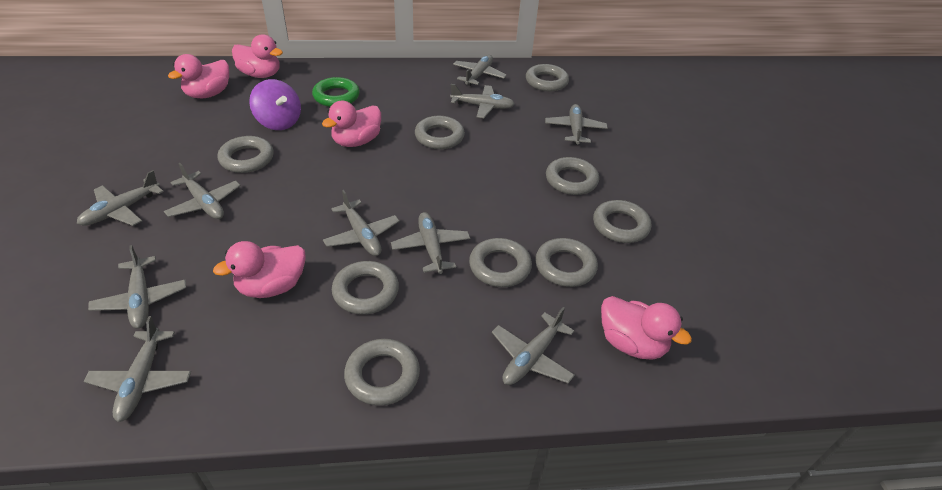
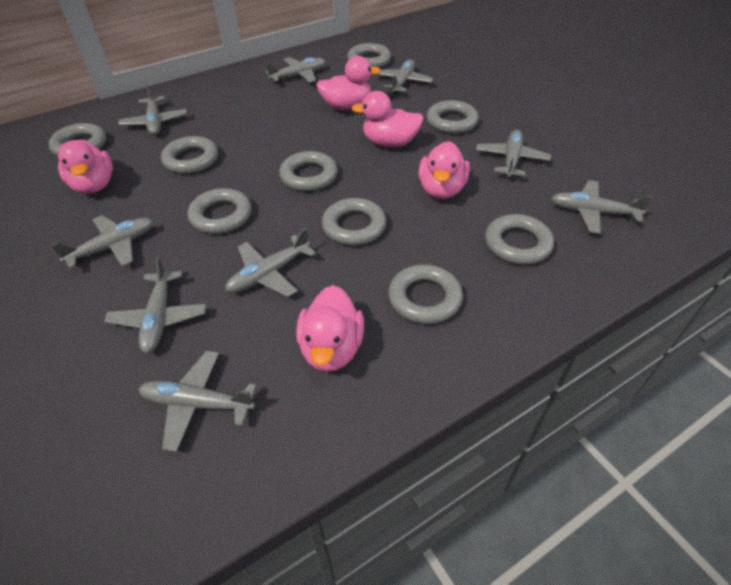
green ring: [312,77,360,107] = 1 -> none = 0
grey plane: [77,170,164,226] [83,316,191,422] [88,245,186,329] [164,163,241,219] [323,190,400,256] [391,212,470,274] [450,84,515,118] [453,55,507,86] [492,307,575,385] [545,104,608,145] = 10 -> [51,215,153,269] [104,257,206,353] [119,84,187,135] [139,351,256,452] [225,228,316,297] [265,57,326,83] [378,59,434,94] [476,130,551,177] [551,180,652,234] = 9
purple spinning top: [249,79,301,130] = 1 -> none = 0

